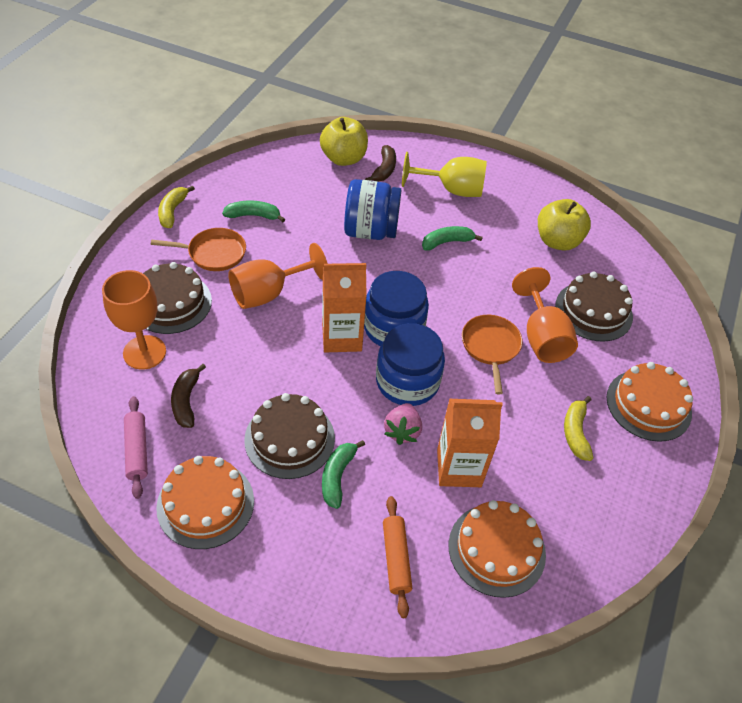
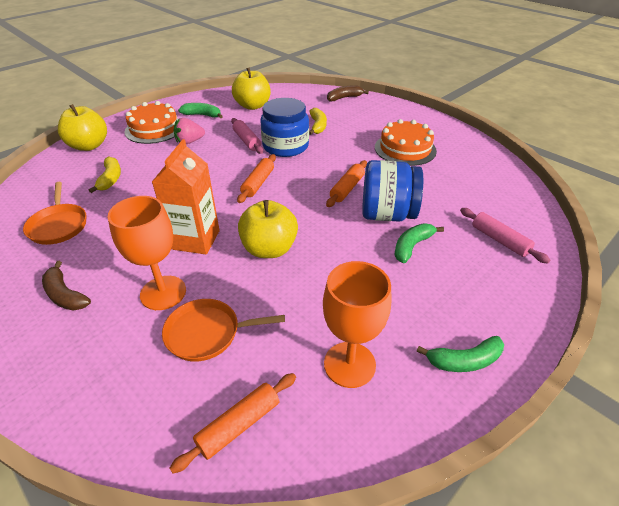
blue jar: [344,179,401,240] [364,271,429,346] [376,323,445,406] = 3 -> [260,98,309,157] [362,160,423,222] = 2
brown cake: [143,262,212,334] [244,393,335,479] [555,271,633,342] = 3 -> none = 0
orange cake: [156,456,254,549] [449,500,546,598] [607,362,693,442] = 3 -> [124,101,178,144] [375,119,437,166] = 2
orange carton: [322,263,367,352] [437,399,503,487] = 2 -> [152,139,220,254] = 1
orange goblet: [102,270,166,370] [228,243,328,309] [512,267,578,363] = 3 -> [108,196,186,310] [323,261,391,388] = 2
orange rolling pin: [383,496,412,618] = 1 -> [170,373,296,473] [237,154,276,203] [326,160,367,207] = 3
pink rolling pin: [124,396,148,499] = 1 -> [231,118,263,154] [460,208,550,264] = 2
yellow apple: [320,117,368,166] [538,199,591,251] = 2 -> [58,104,107,151] [232,67,271,110] [238,200,298,258] = 3
yellow goblet: [402,152,487,197] = 1 -> none = 0

